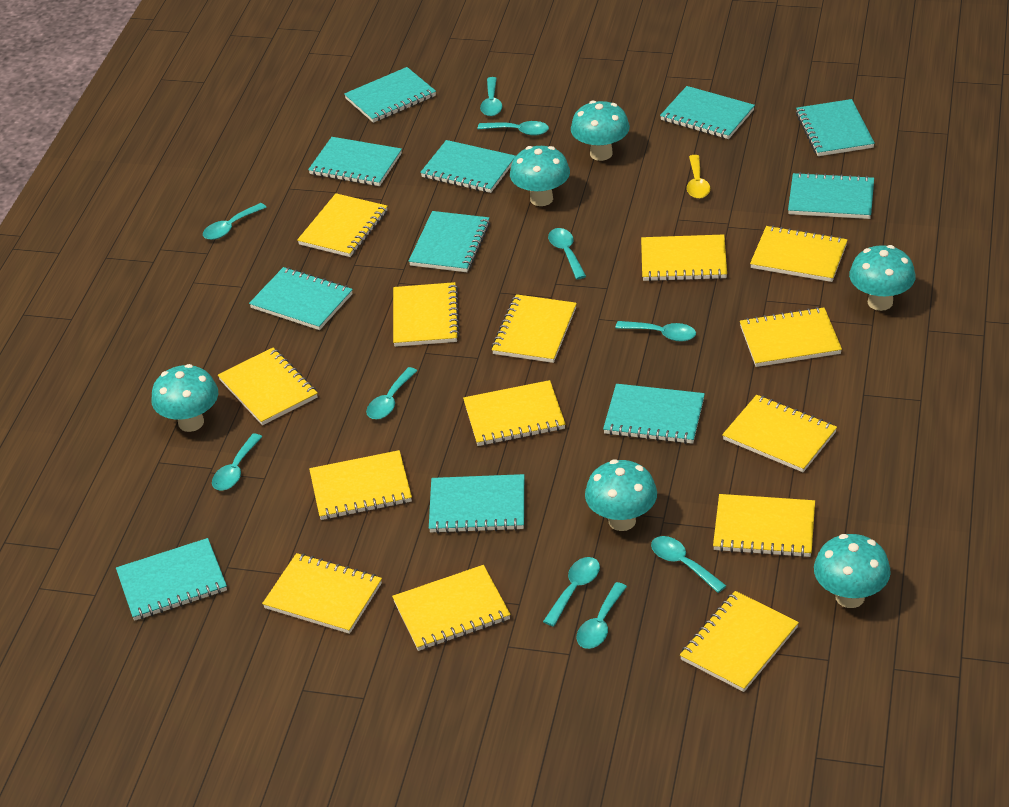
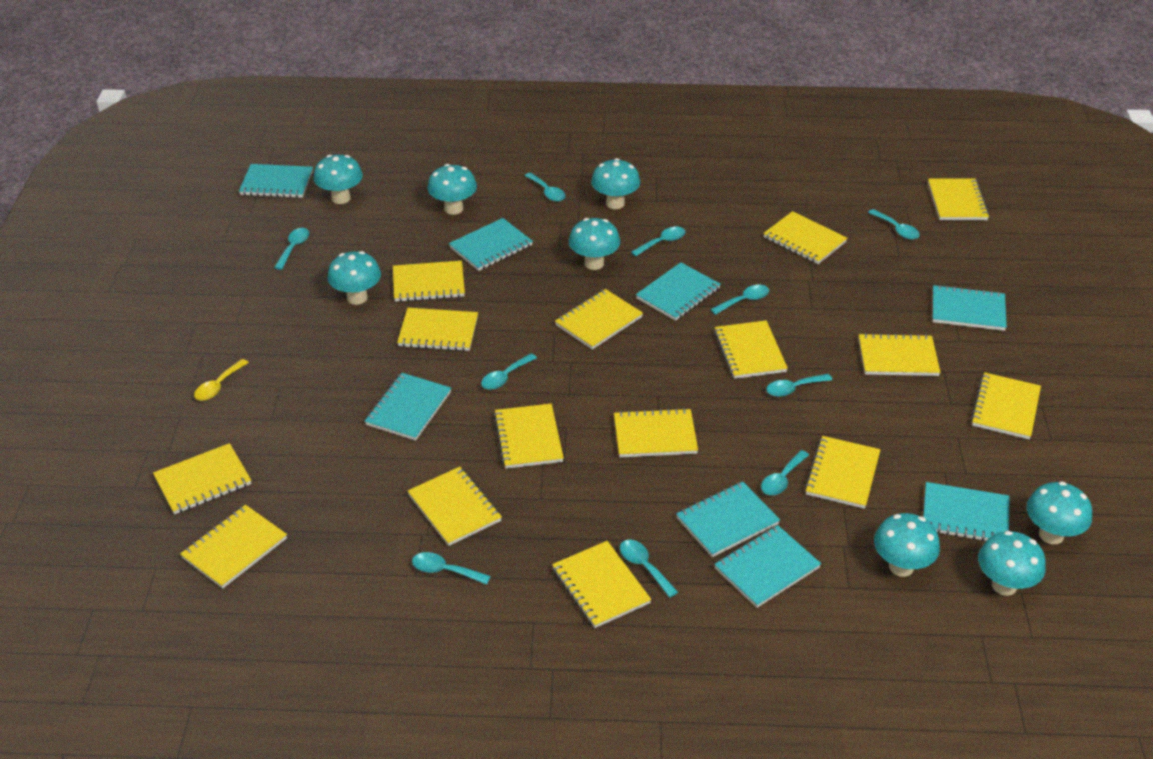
turquoise mushroom: [151,364,218,432] [510,146,570,206] [571,100,630,161] [585,460,657,531] [814,534,891,608] [849,245,915,311] = 6 -> [313,155,363,204] [327,251,381,305] [427,164,477,215] [569,218,620,270] [591,158,640,209] [874,513,940,577] [978,531,1046,596] [1027,481,1092,544] = 8
turquoise notebook: [116,538,227,621] [249,267,353,330] [308,137,402,186] [344,67,436,123] [409,211,490,272] [420,140,516,193] [429,474,524,533] [603,384,705,444] [660,86,755,139] [788,172,874,219] [796,99,875,156] = 11 -> [239,164,313,198] [365,373,451,441] [449,218,533,271] [636,262,721,321] [676,482,780,557] [714,525,821,608] [923,482,1009,541] [933,285,1007,331] = 8
yellow notebook: [218,348,318,425] [262,553,382,634] [297,193,388,257] [309,450,412,520] [392,565,511,651] [393,282,460,347] [463,380,566,446] [492,294,577,363] [641,235,727,281] [680,591,799,692] [713,494,815,558] [722,395,837,472] [740,307,842,367] [750,225,848,282] = 14 -> [153,443,251,514] [180,505,287,589] [393,261,465,302] [397,308,478,351] [408,467,502,546] [493,404,564,469] [552,541,651,628] [555,289,643,350] [614,408,698,457] [714,320,788,379] [763,211,847,264] [804,436,881,509] [859,333,940,376] [928,178,989,220] [971,372,1041,439] = 15

